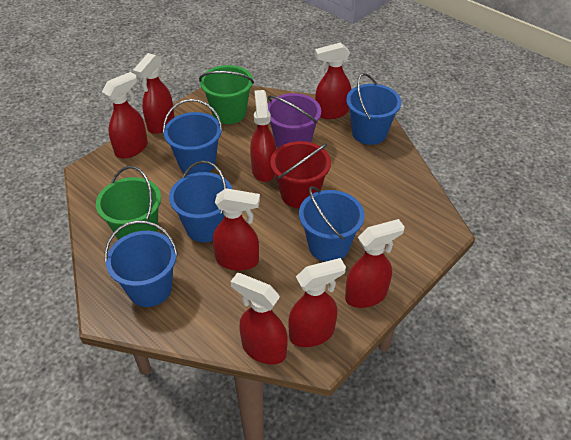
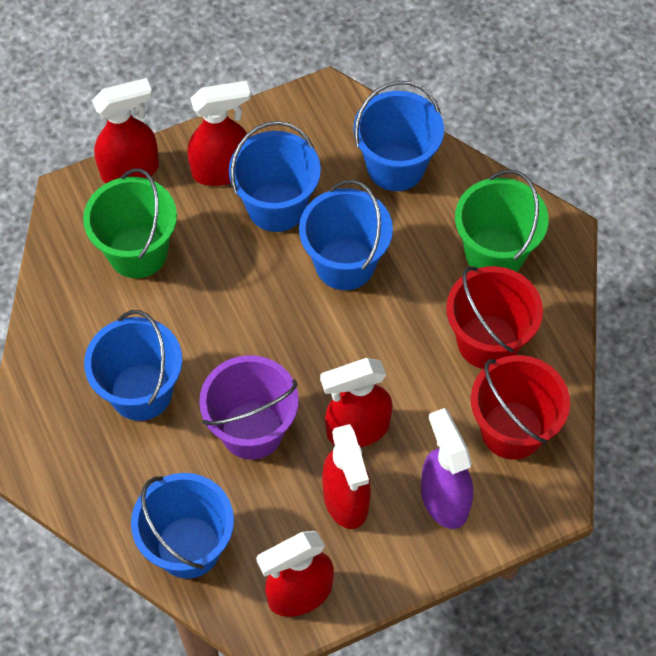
purple spray bottle: none = 0 -> [421,408,473,529] = 1
red bucket: [270,141,331,208] = 1 -> [446,266,543,369] [471,355,570,459] = 2
red spray bottle: [102,72,148,159] [133,53,175,134] [213,188,260,271] [230,273,288,364] [250,90,277,182] [288,258,346,347] [315,43,351,119] [345,219,405,308] = 8 -> [92,78,159,183] [187,81,251,186] [256,531,334,617] [320,358,393,447] [322,424,371,529] = 5

